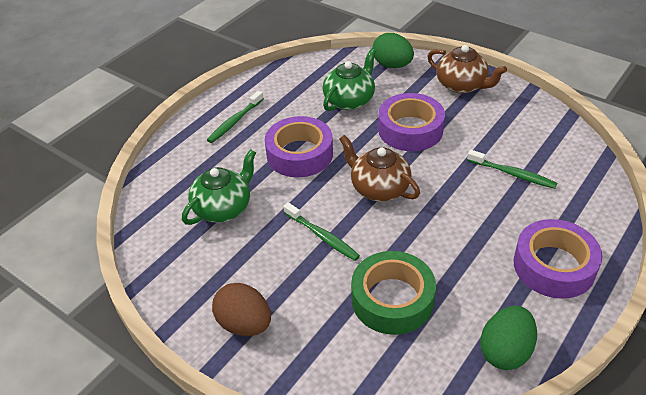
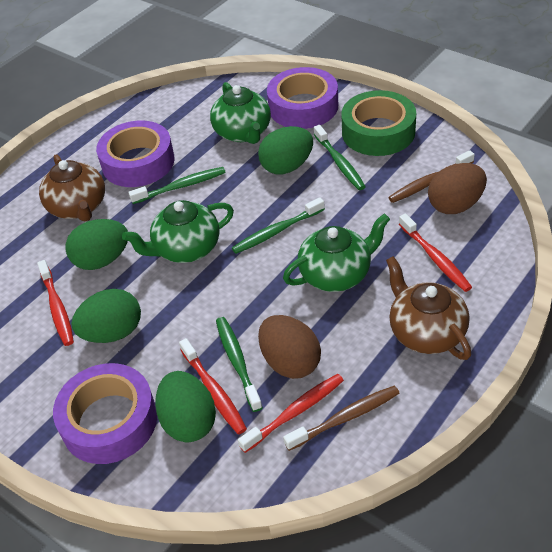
brown egg: [212,283,271,336] = 1 -> [258,315,321,379] [428,163,487,214] = 2
brown toothbrush: none = 0 -> [283,386,400,451] [388,150,475,203] = 2
green egg: [372,33,414,68] [480,306,537,370] = 2 -> [66,219,128,270] [71,289,141,343] [155,371,216,442] [258,126,313,174] = 4
green teapot: [182,149,256,225] [323,48,376,111] = 2 -> [122,200,234,263] [210,82,271,144] [283,214,390,292] = 3
green toothbrush: [207,91,264,143] [283,202,360,261] [467,150,557,189] = 3 -> [128,167,226,204] [216,317,263,412] [232,197,325,254] [314,125,366,190] = 4
red toothbrush: none = 0 -> [37,260,74,346] [179,338,247,435] [238,374,344,453] [399,214,472,292] = 4

